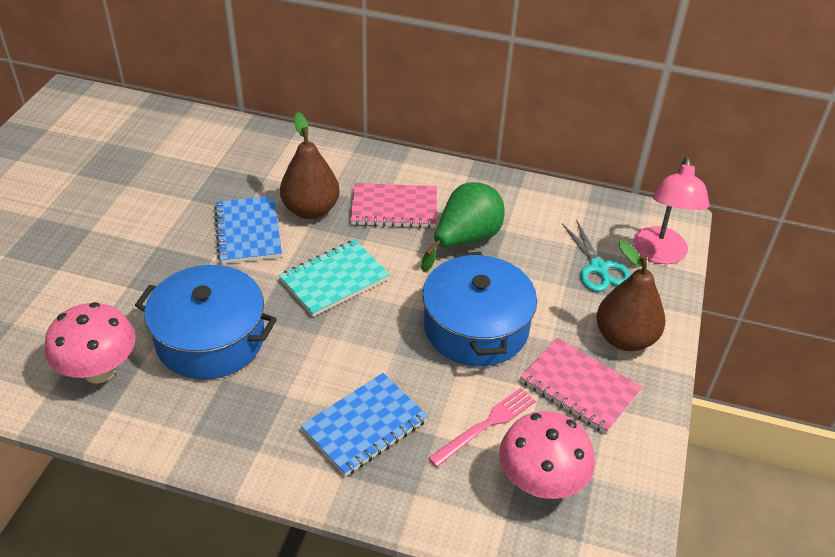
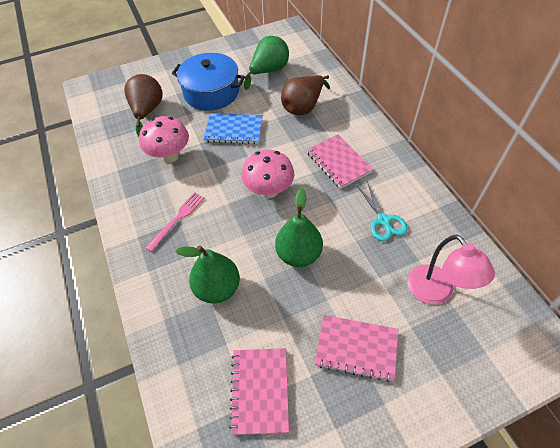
blue notebook: [214,196,282,264] [301,373,428,476] = 2 -> [204,113,263,144] = 1
blue pot: [135,265,277,380] [422,251,537,366] = 2 -> [172,53,245,111] = 1
green pear: [421,182,505,271] = 1 -> [176,245,240,303] [244,36,289,90] [275,188,323,267] = 3
pink notebook: [350,183,437,228] [520,337,643,434] = 2 -> [229,348,289,435] [307,134,373,189] [315,315,398,382] = 3
turquoise notebook: [279,240,390,316] = 1 -> none = 0

